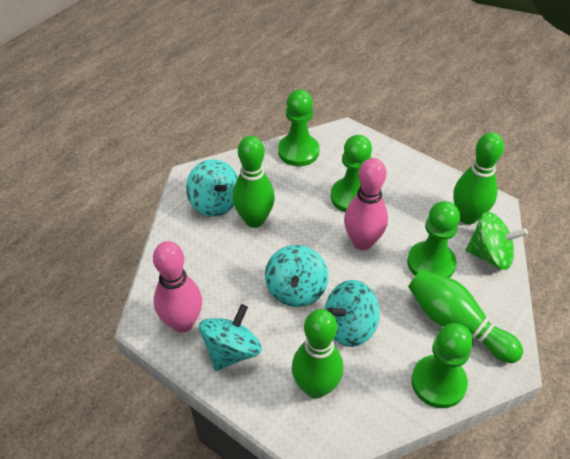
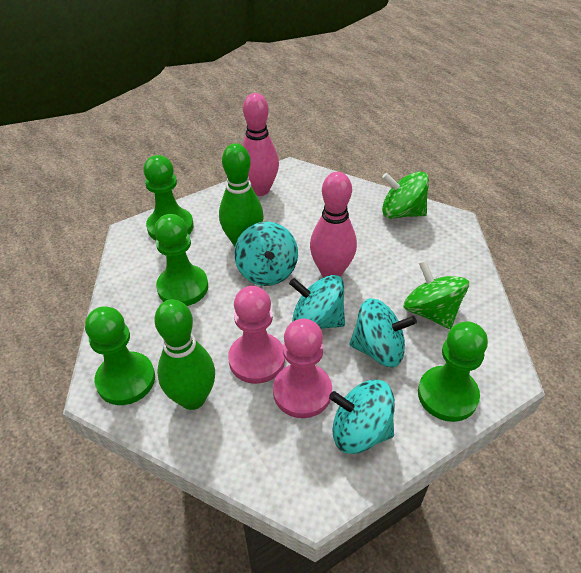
green bowling pin: [232,136,275,228] [292,309,343,398] [408,270,523,363] [453,132,504,224] = 4 -> [154,299,215,410] [219,143,264,247] = 2
green spinning top: [465,212,528,270] = 1 -> [382,172,429,219] [404,260,469,329] = 2
pink pawn: none = 0 -> [228,286,285,384] [273,318,332,418] = 2

